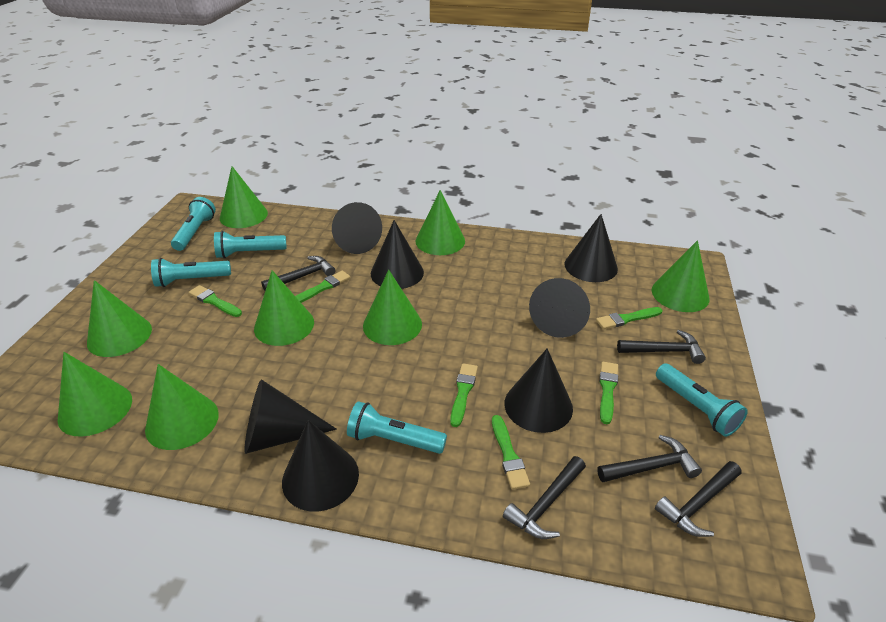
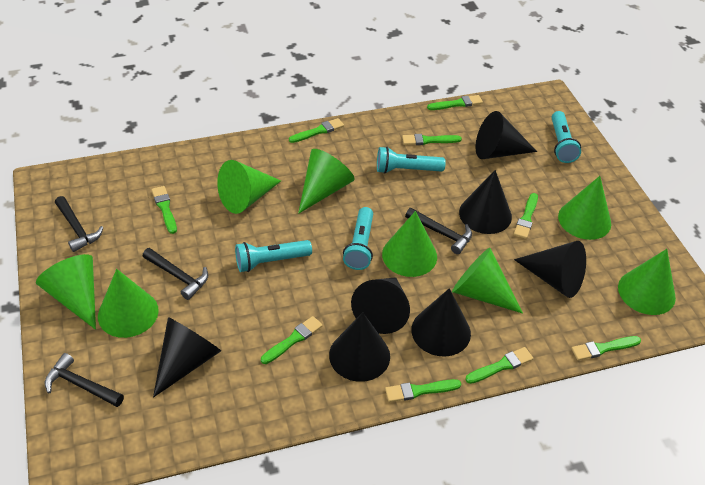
black hammer: [261,256,335,291] [503,456,586,539] [597,435,702,482] [617,330,706,364] [655,461,742,537] = 5 -> [45,353,124,407] [55,196,104,252] [143,248,208,300] [405,208,472,254] = 4
green brush: [189,285,242,317] [295,271,350,303] [450,364,478,427] [492,415,530,490] [596,307,662,329] [599,362,618,424] = 6 -> [152,186,177,234] [261,316,323,364] [289,118,344,143] [385,379,461,402] [402,134,462,145] [427,95,483,110] [465,347,533,384] [514,193,538,239] [571,336,641,361] = 9
turquoise flashlight: [151,258,231,287] [171,197,216,251] [214,231,287,258] [347,401,447,454] [656,363,748,437] = 5 -> [235,240,312,272] [343,207,373,270] [377,147,446,174] [552,111,581,163] = 4

